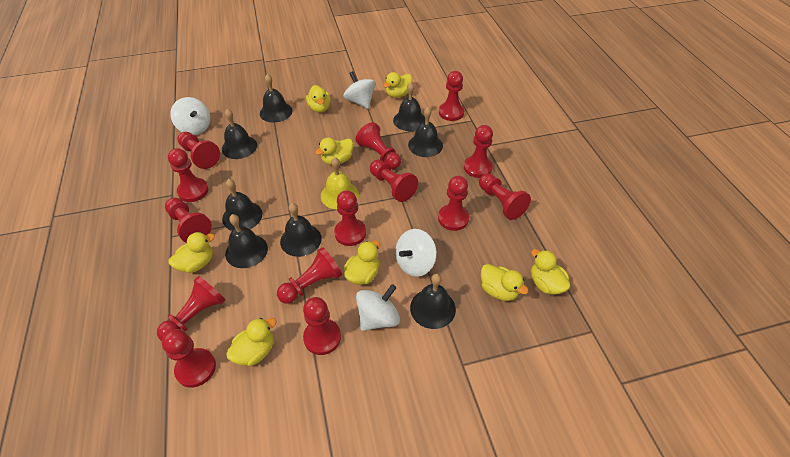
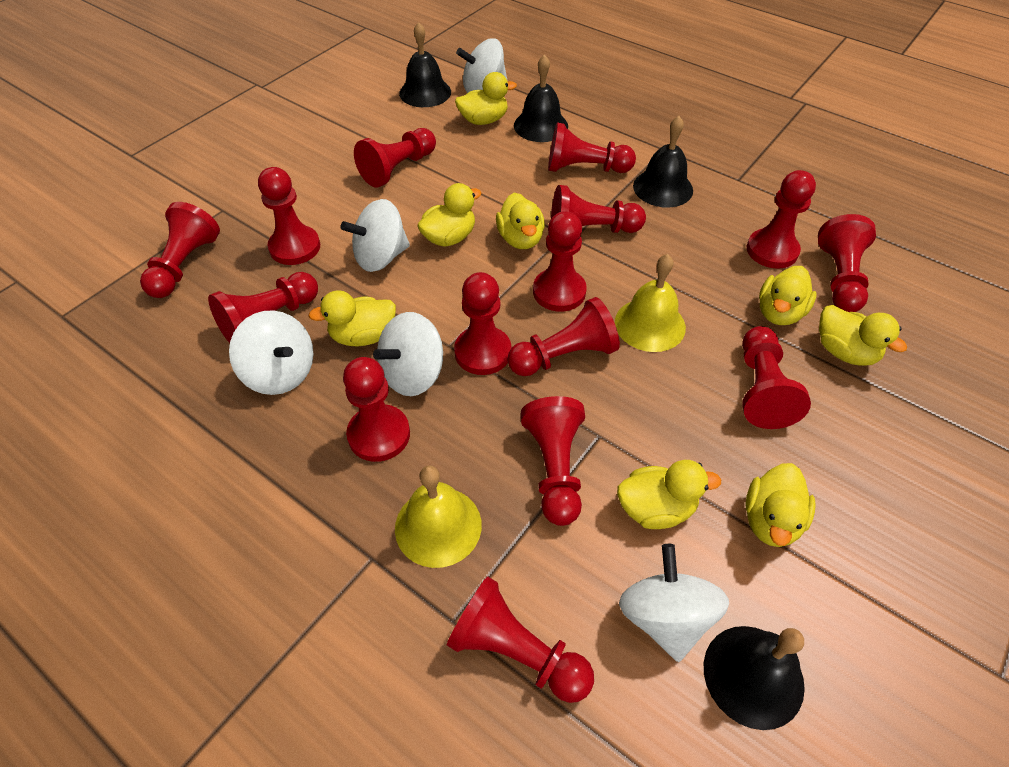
black bell: [222,109,257,159] [222,179,263,231] [225,214,268,268] [260,74,293,123] [280,203,322,257] [393,82,425,131] [408,107,443,157] [410,274,456,329] = 8 -> [399,22,451,107] [514,54,568,142] [633,116,693,208] [704,626,805,730] = 4
red pawn: [157,276,225,341] [162,329,216,388] [165,198,212,243] [168,148,209,202] [177,132,220,169] [277,247,342,304] [303,297,341,355] [334,191,366,246] [356,122,401,169] [370,160,418,202] [438,176,469,231] [439,71,464,121] [464,125,493,178] [479,173,531,220] = 14 -> [140,202,220,298] [208,272,318,343] [258,167,320,265] [343,357,410,462] [354,128,436,187] [447,576,594,703] [454,272,511,375] [507,297,620,376] [521,396,585,526] [533,211,587,312] [548,123,636,173] [551,185,646,233] [742,326,811,429] [747,170,816,269] [818,214,876,312] = 15
white spinning top: [170,97,210,135] [343,71,376,109] [356,284,400,331] [395,229,437,277] = 4 -> [229,310,313,395] [340,199,410,272] [373,312,443,396] [456,38,508,93] [619,544,729,662] = 5
yellow bell: [321,157,359,209] = 1 -> [395,465,482,568] [615,254,686,352] = 2

